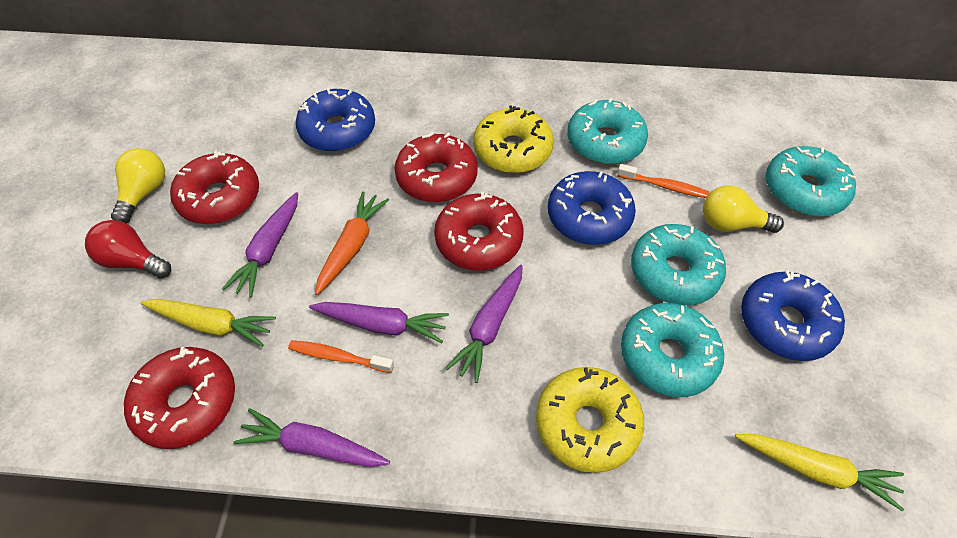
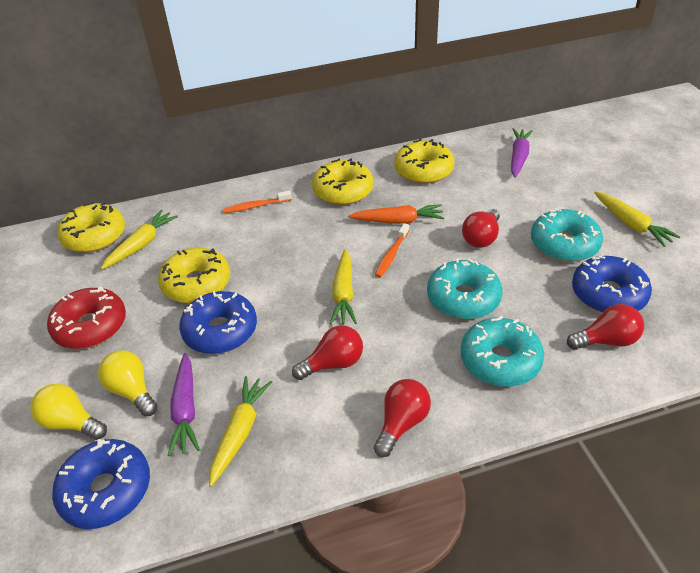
purple carrot: [222,192,298,298] [233,408,390,467] [309,302,449,343] [445,265,523,383] = 4 -> [167,353,200,456] [511,128,533,178] = 2
red donut: [124,347,235,449] [170,151,259,224] [394,132,478,202] [434,192,523,271] = 4 -> [47,286,126,349] = 1
red light bulb: [85,220,171,278] = 1 -> [292,325,363,380] [374,379,431,457] [462,209,500,248] [567,304,644,350] = 4
turquoise donut: [568,98,648,164] [621,303,724,397] [631,224,726,306] [766,146,856,217] = 4 -> [427,258,503,319] [460,316,544,387] [531,209,603,262] = 3
yellow carrot: [140,299,276,347] [735,434,904,511] = 2 -> [101,210,178,269] [209,376,272,487] [330,249,357,324] [594,191,680,247] = 4
yellow donut: [473,105,554,173] [536,367,644,473] = 2 -> [57,202,125,253] [158,247,230,303] [312,158,373,205] [394,139,454,184] = 4

